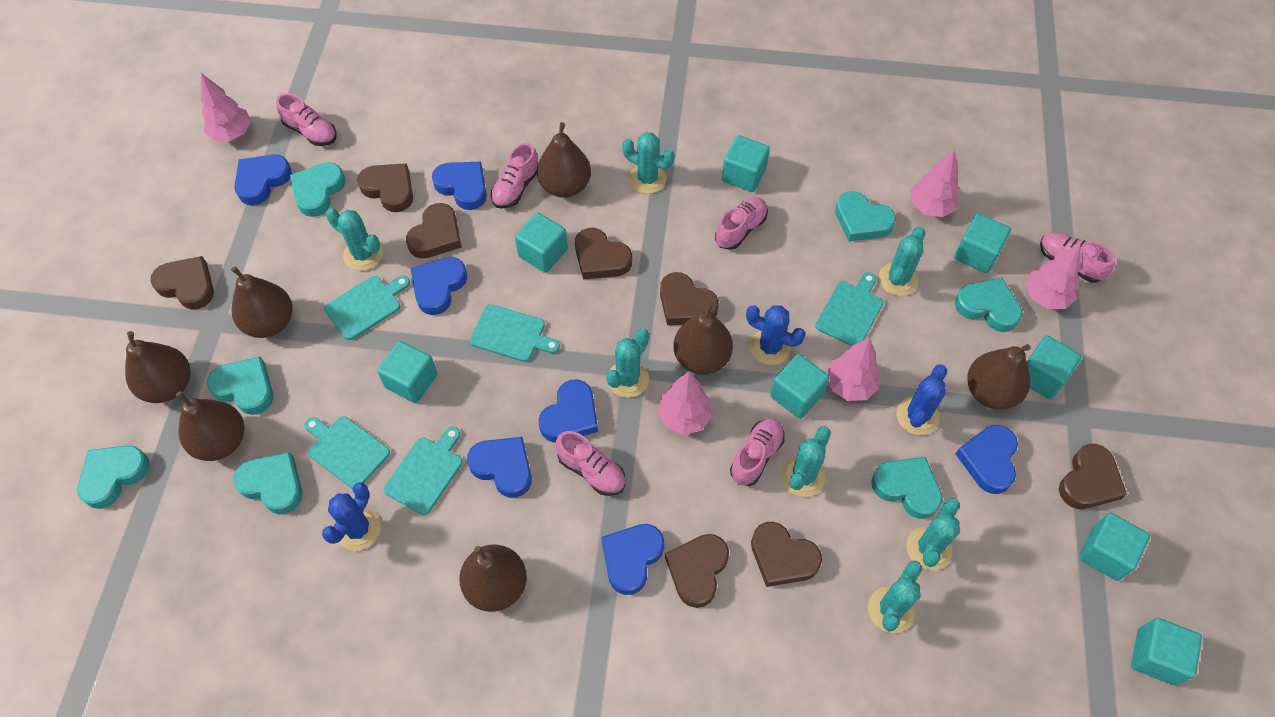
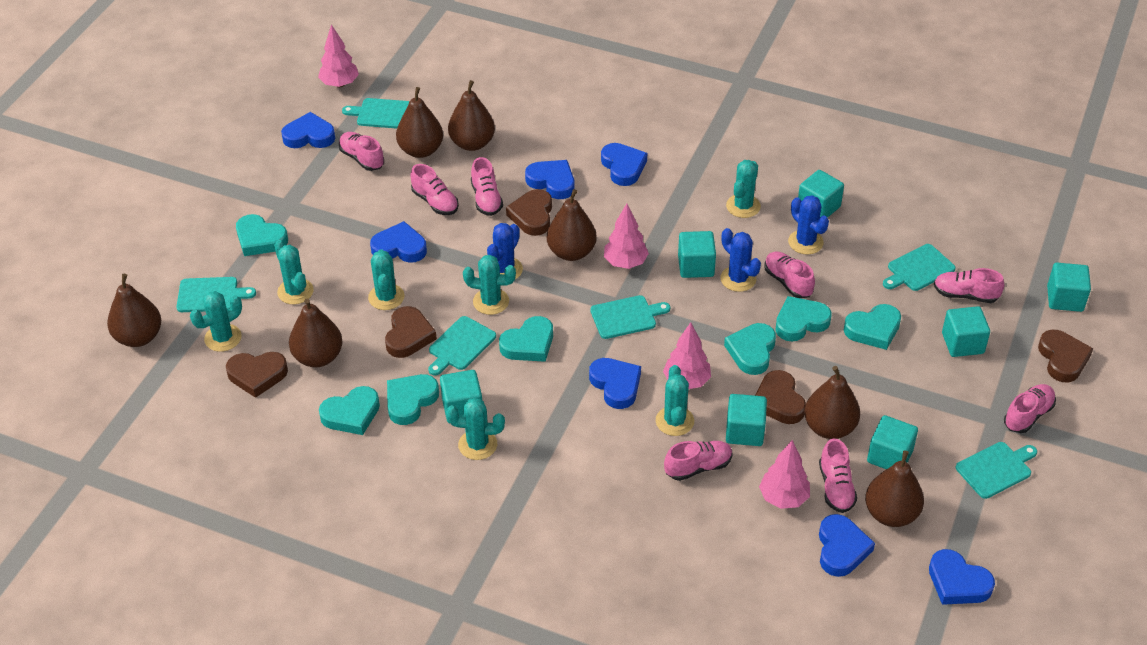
brown heart: [150,256,214,310] [357,163,413,212] [406,203,462,258] [575,228,632,279] [660,272,719,325] [665,534,729,608] [751,522,822,587] [1059,444,1127,509] = 8 -> [226,352,288,398] [385,306,437,358] [506,189,552,236] [755,370,806,424] [1038,330,1093,382] = 5
pink shoe: [276,93,337,146] [491,143,538,209] [556,431,625,496] [715,197,768,250] [730,418,785,486] [1040,232,1115,283] = 6 -> [339,132,384,171] [410,164,459,215] [471,157,503,216] [664,441,732,481] [764,251,815,298] [819,438,857,513] [934,268,1004,303] [1004,384,1056,433] = 8
pink tree: [201,73,251,141] [657,371,712,435] [827,338,879,401] [910,149,960,217] [1025,244,1081,309] = 5 -> [318,24,359,87] [604,204,649,269] [663,322,711,389] [759,440,810,509] = 4
turquoise cube: [377,341,438,403] [515,212,568,273] [722,135,770,192] [770,354,829,419] [954,214,1011,273] [1027,335,1081,399] [1079,513,1150,581] [1131,618,1202,685] = 8 -> [440,370,482,423] [678,231,716,278] [726,394,767,446] [798,170,844,218] [867,415,918,469] [942,306,990,357] [1047,263,1091,312] = 7
turquoise cutting board: [304,416,390,489] [324,276,410,340] [384,427,463,515] [470,304,560,362] [815,272,883,346] = 5 -> [176,277,256,312] [342,98,410,129] [428,316,496,376] [590,295,670,339] [883,244,956,291] [956,442,1037,499] = 6

